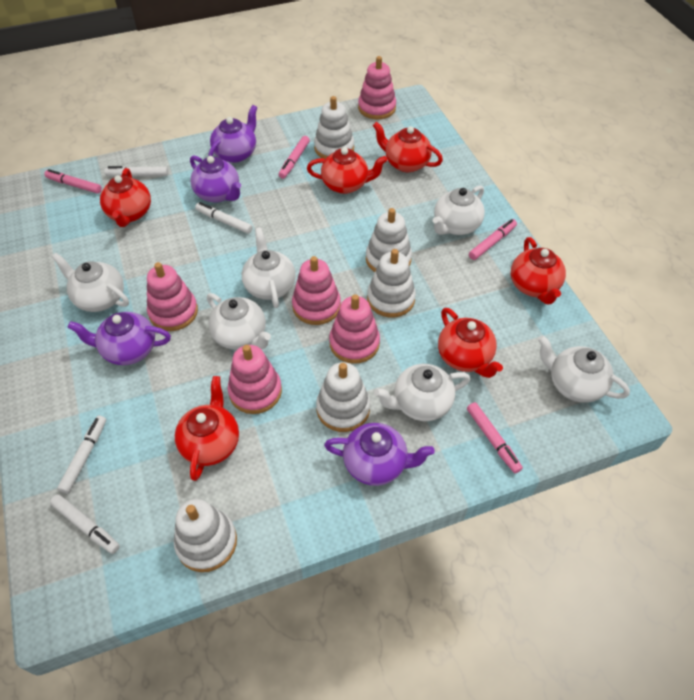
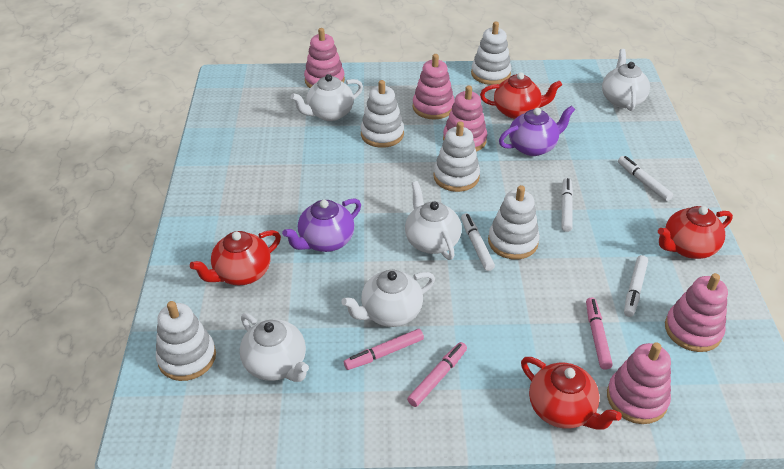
pink marker: [44,169,102,194] [279,136,310,179] [467,402,523,473] [469,219,517,260] = 4 -> [344,329,424,370] [407,342,467,407] [586,297,613,370] = 3
purple teapot: [68,312,171,365] [190,155,241,203] [208,105,257,163] [324,423,435,486] = 4 -> [282,198,361,252] [499,106,575,156] = 2
red teapot: [100,168,151,227] [175,376,239,481] [307,147,387,194] [373,122,443,172] [438,308,503,378] [511,237,566,304] = 6 -> [190,230,281,285] [480,72,562,119] [521,357,622,430] [658,206,733,259] = 4
white teapot: [52,253,129,312] [207,293,271,350] [242,228,296,308] [374,364,470,421] [433,185,485,235] [538,335,630,403] = 6 -> [240,313,309,382] [290,74,363,121] [341,270,435,327] [405,181,462,260] [602,49,650,111] = 5

